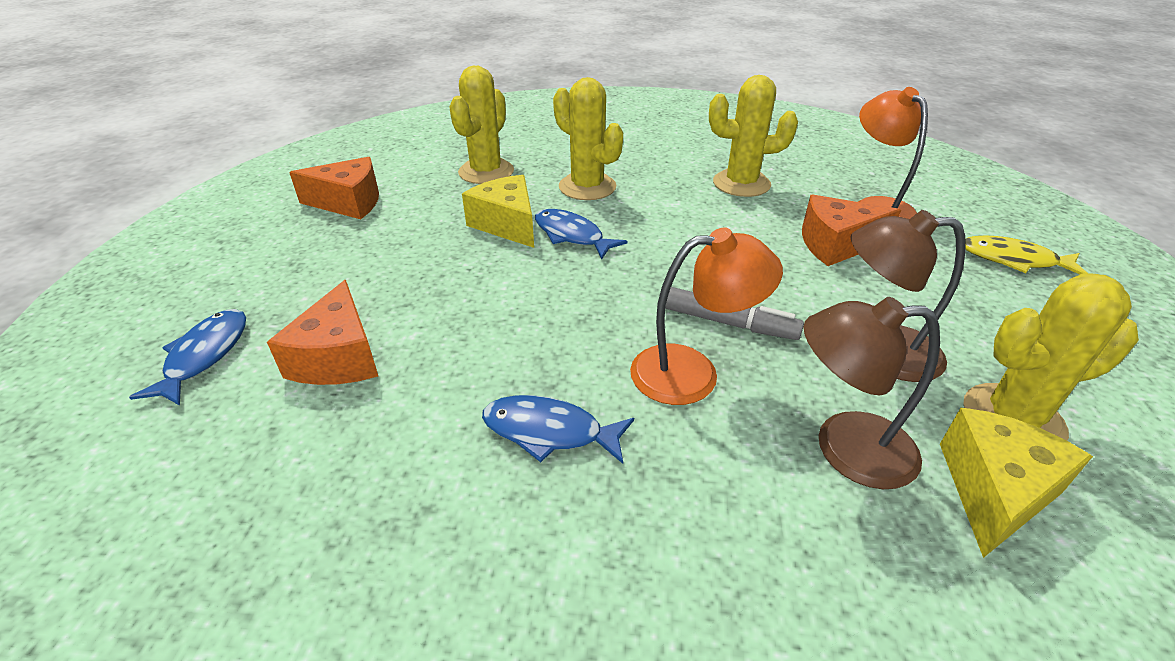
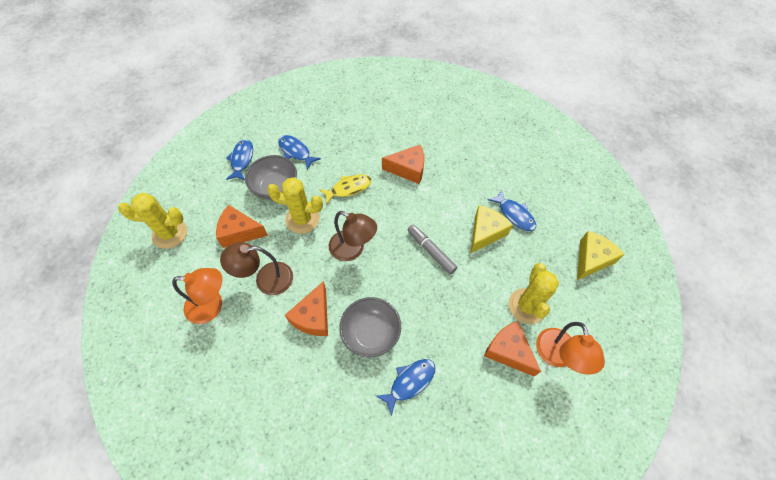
blue fish: [129,309,246,406] [482,395,634,464] [535,209,628,260] = 3 -> [226,139,253,180] [278,135,321,169] [376,359,435,416] [488,190,536,231] = 4
grey bowl: none = 0 -> [245,155,297,200] [339,297,401,357] = 2
orange cheese: [267,280,378,385] [289,157,379,219] [802,194,901,266] = 3 -> [216,205,268,248] [285,281,328,336] [382,145,424,184] [484,321,541,377] = 4
yellow cactus: [449,66,514,184] [553,77,623,200] [709,75,798,197] [963,273,1139,441] = 4 -> [118,193,187,249] [267,177,323,234] [508,263,559,324] = 3

